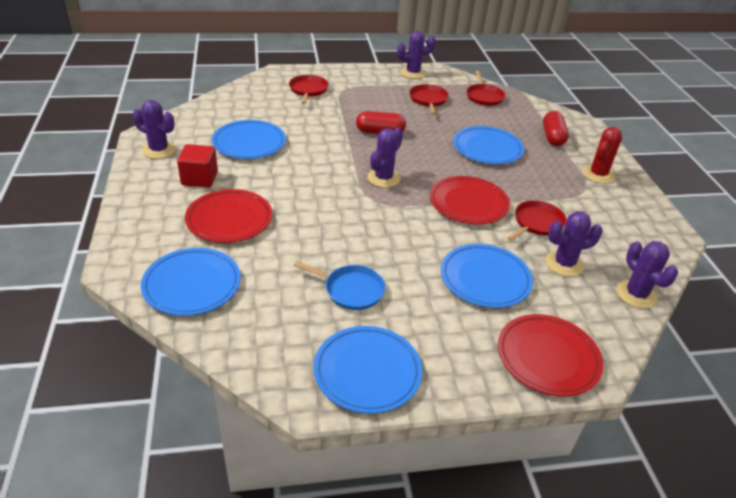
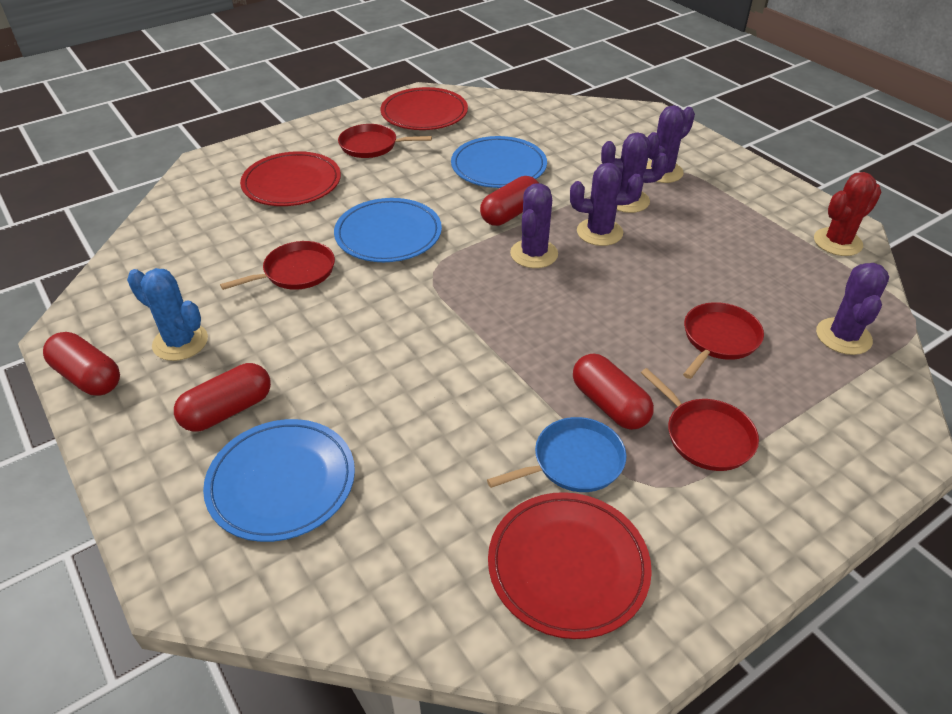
blue cactus: none = 0 -> [127,268,208,361] = 1
blue plate: [141,248,241,316] [212,120,286,159] [314,326,422,414] [441,244,533,308] [453,126,524,164] = 5 -> [203,419,355,542] [334,198,442,262] [451,136,547,188] = 3
red capsule: [356,111,406,134] [543,111,569,146] = 2 -> [43,332,120,396] [174,363,271,432] [480,176,539,226] [573,354,654,430] = 4
red cube: [177,144,218,187] = 1 -> none = 0

